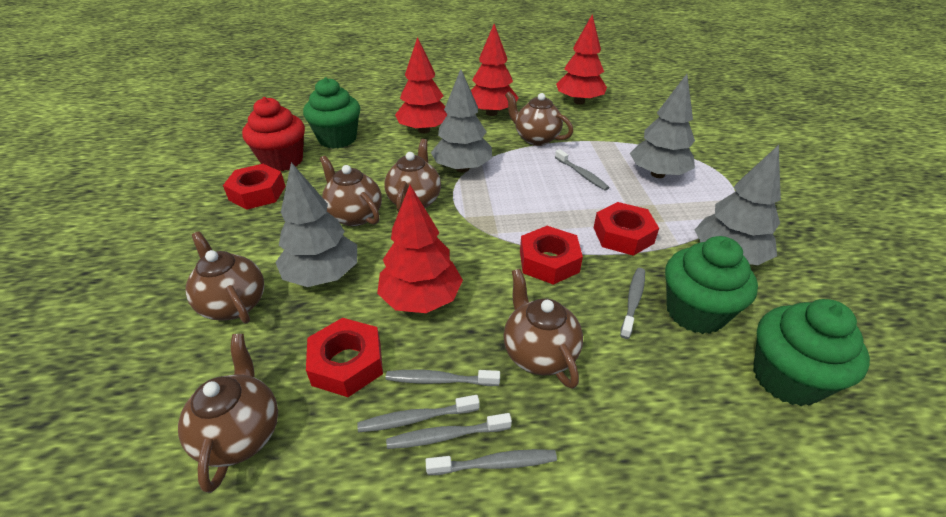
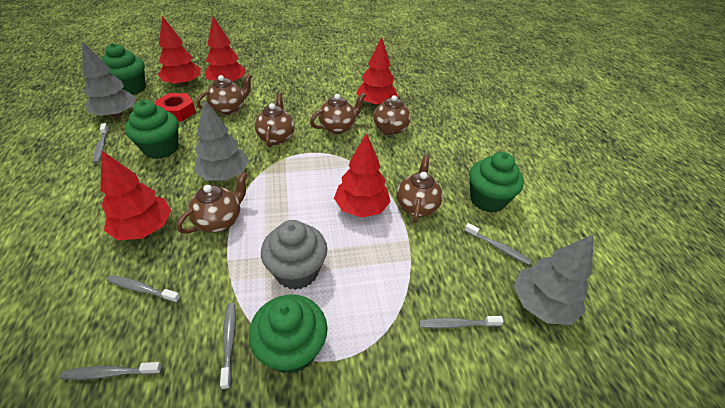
green cupcake: [303,77,360,149] [665,236,758,334] [753,299,870,406] = 3 -> [102,43,146,95] [125,100,178,159] [249,295,327,374] [469,152,524,213] = 4
grey cupcake: none = 0 -> [261,220,327,290] = 1
grey tree: [275,162,357,287] [431,69,492,172] [630,74,695,178] [695,145,781,265] = 4 -> [82,42,136,118] [194,100,249,181] [514,234,594,325] = 3
red cupcake: [242,97,305,171] = 1 -> none = 0
red nut: [223,164,286,210] [306,318,383,397] [520,226,583,285] [594,202,659,256] = 4 -> [154,93,196,121] = 1
red tree: [377,185,463,313] [395,37,447,134] [471,24,519,116] [556,15,607,104] = 4 -> [101,151,172,240] [158,16,201,87] [205,17,246,81] [334,133,391,218] [356,37,397,107] = 5

